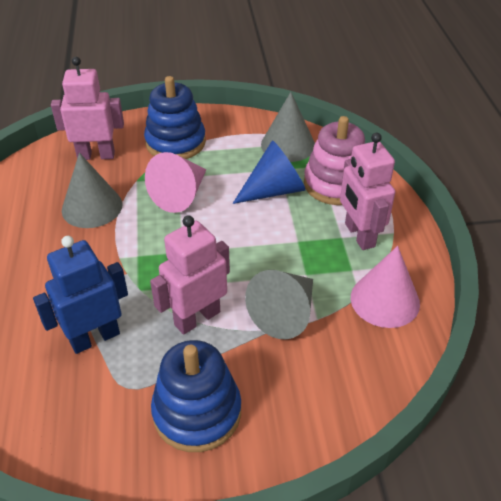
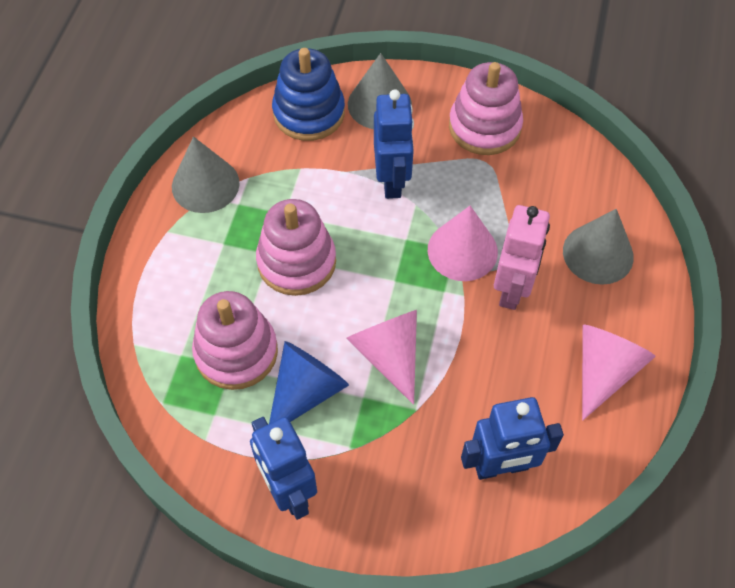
blue robot: [33,236,128,354] = 1 -> [250,417,317,520] [374,89,414,199] [461,397,564,480] = 3
blue stacking toy: [144,76,206,159] [151,340,241,452] = 2 -> [272,48,345,141] = 1
pink cone: [145,152,206,213] [351,246,420,328] = 2 -> [346,310,417,405] [428,206,498,281] [582,325,656,420] = 3
pink robot: [51,57,124,160] [150,215,230,335] [340,133,395,250] = 3 -> [494,205,550,310] = 1
pink stacking toy: [304,116,365,205] = 1 -> [192,291,278,390] [256,199,336,296] [449,62,523,155] = 3

